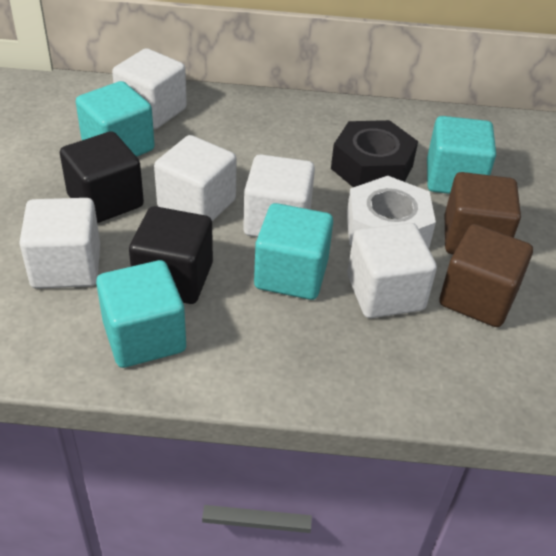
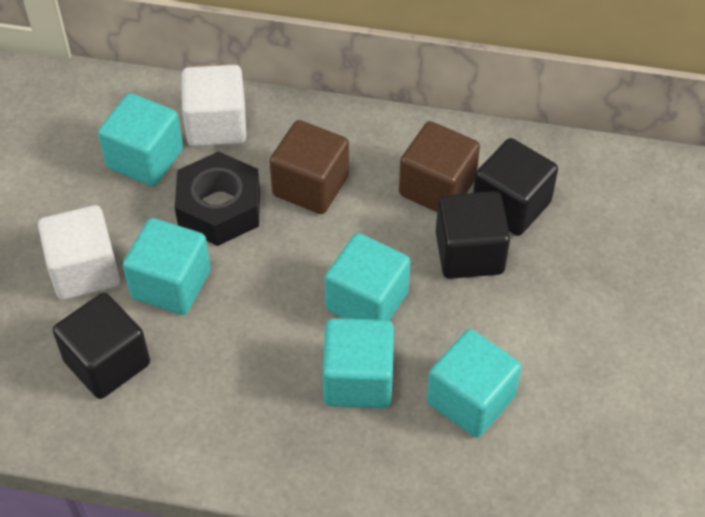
black cube: [60,131,144,223] [129,206,213,304] = 2 -> [53,293,150,399] [436,191,510,279] [473,138,558,236] = 3
turquoise cube: [76,81,155,157] [96,260,186,368] [254,203,333,300] [427,116,496,194] = 4 -> [98,93,183,186] [123,218,211,315] [322,318,394,408] [325,233,410,321] [427,329,522,437] = 5
white cube: [19,198,100,289] [112,48,187,129] [154,135,237,221] [243,154,315,237] [347,223,437,318] = 5 -> [38,205,120,300] [182,65,246,147] = 2
white nut: [347,176,436,248] = 1 -> none = 0

